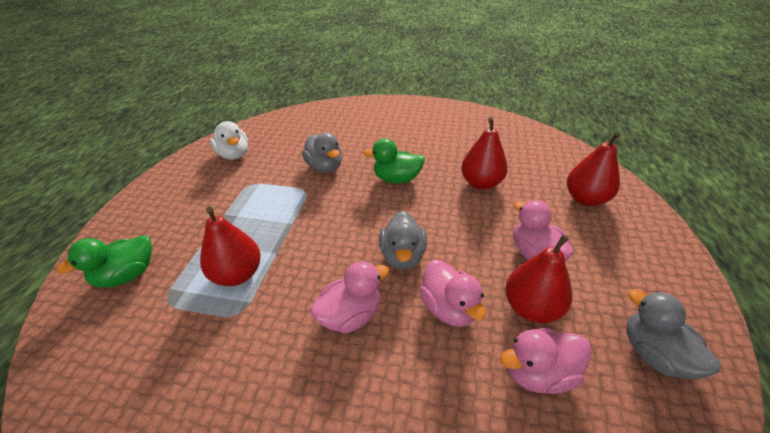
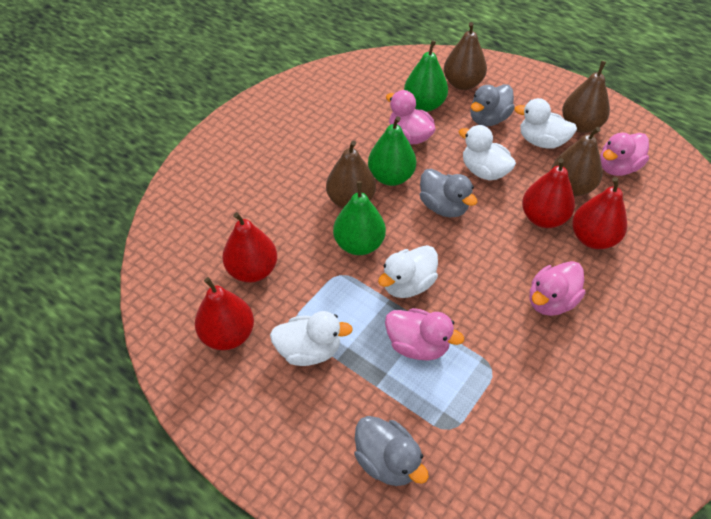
brown pear: none = 0 -> [326,141,376,208] [444,22,487,90] [552,127,602,196] [562,61,610,133] = 4
green duck: [57,235,152,288] [363,138,425,184] = 2 -> none = 0
green pear: none = 0 -> [333,181,386,255] [368,116,416,186] [404,40,448,112] = 3
white duck: [210,121,248,160] = 1 -> [270,311,353,366] [378,245,438,298] [459,125,516,181] [514,98,577,149] = 4

